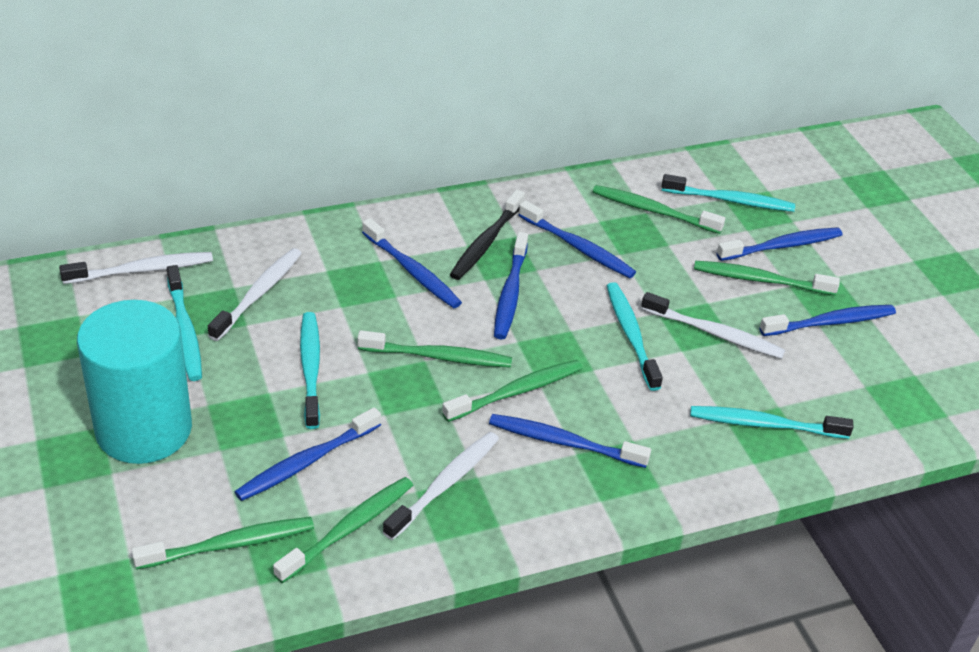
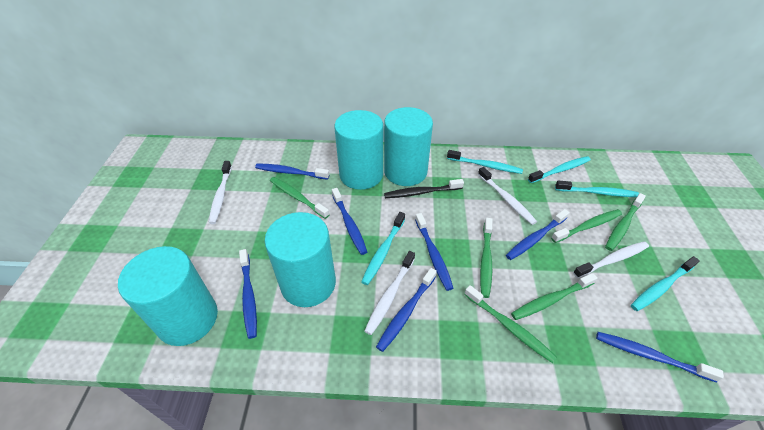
turquoise cylinder: [77,300,192,464] = 1 -> [118,246,218,346] [264,212,336,307] [334,110,383,190] [384,107,433,186] = 4

